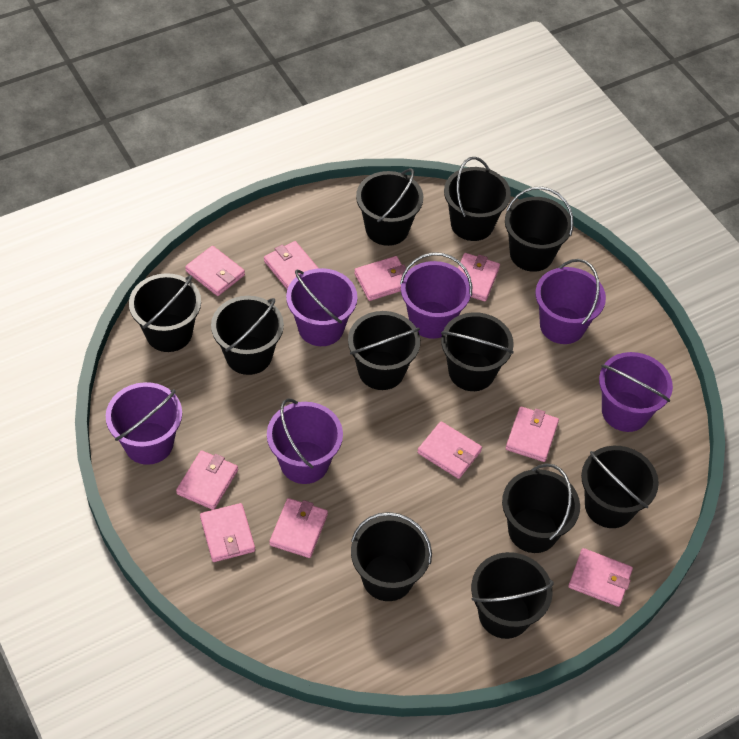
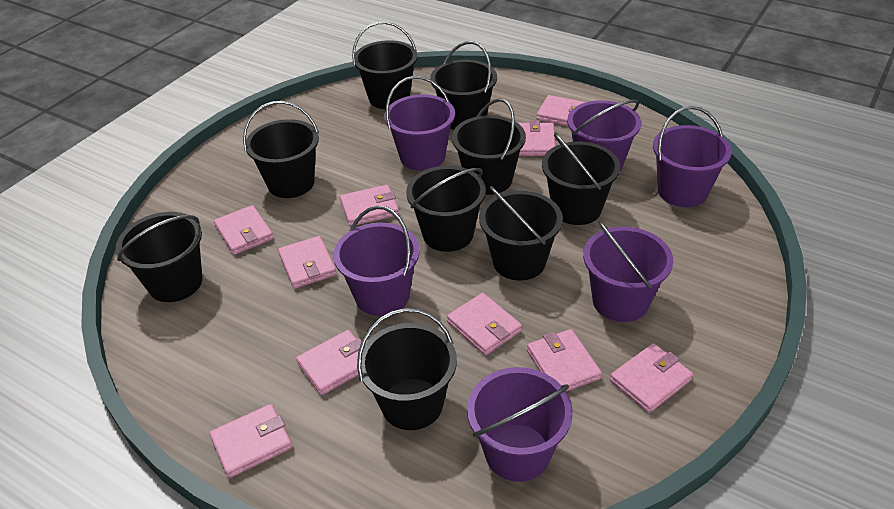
black bucket: [129,273,201,352] [211,296,284,375] [348,311,420,390] [351,512,432,601] [356,168,423,246] [441,312,514,391] [444,157,511,241] [471,552,554,639] [502,463,580,553] [505,186,573,272] [581,446,659,528] = 11 -> [116,212,202,302] [243,101,319,198] [352,21,417,109] [357,308,457,430] [406,166,486,252] [430,41,497,130] [452,98,526,195] [479,186,563,281] [542,133,620,225] = 9

